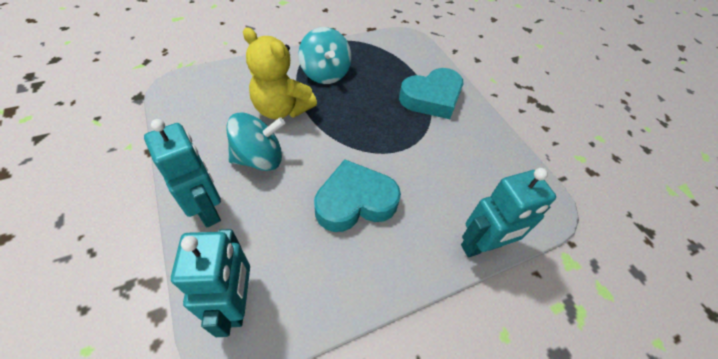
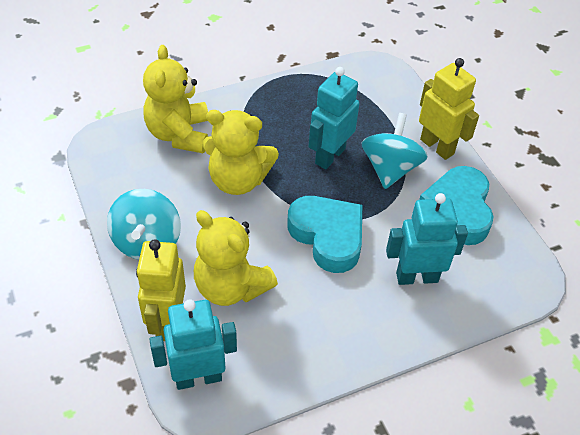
yellow robot: none = 0 -> [136,239,186,341] [419,58,479,160] = 2
yellow teddy bear: [243,27,317,120] = 1 -> [143,45,208,153] [194,210,278,306] [202,110,279,195] = 3

